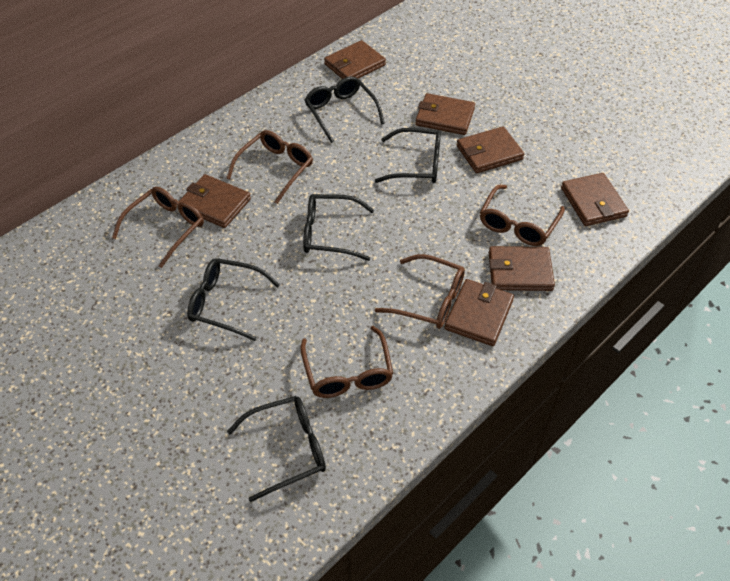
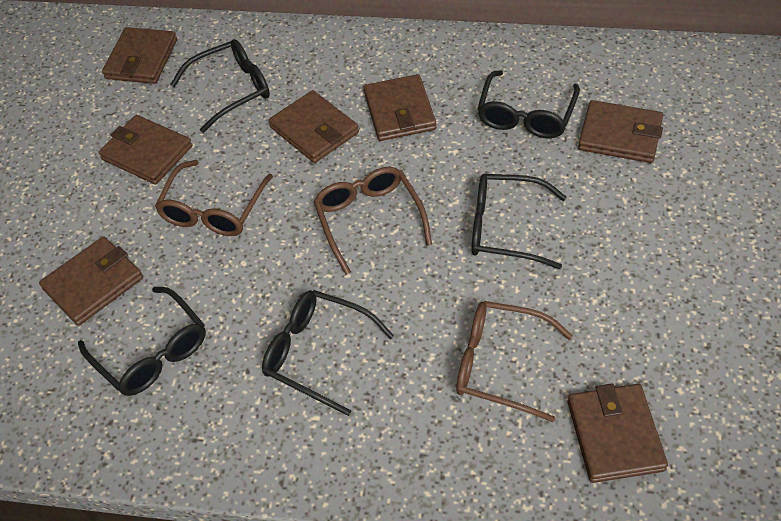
brown glasses: [112,187,204,268] [226,130,313,204] [300,326,393,398] [375,254,465,329] [480,185,565,246] = 5 -> [155,160,273,236] [313,167,432,274] [456,301,573,422] = 3

